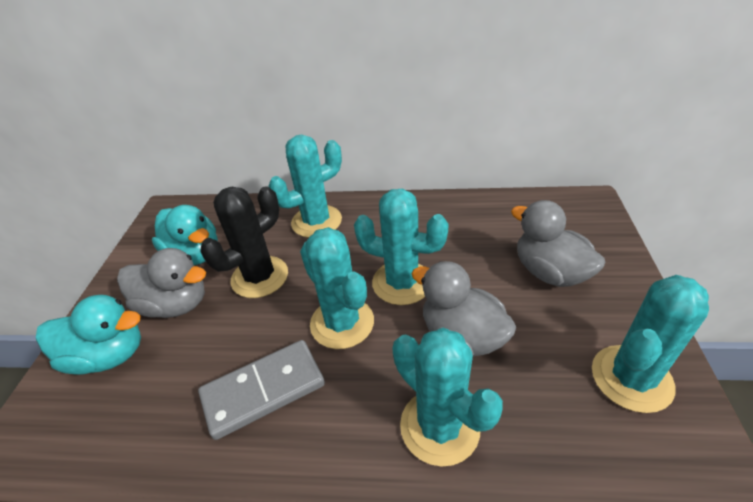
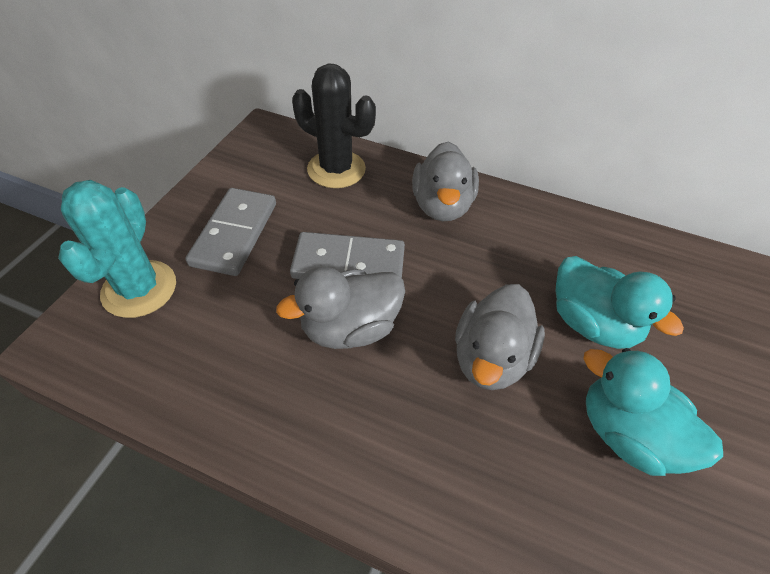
grey domino: [198,340,325,440] = 1 -> [185,188,276,276] [290,232,405,279] = 2
turquoise cactus: [268,135,342,238] [300,227,374,349] [354,189,449,305] [392,328,503,467] [592,275,709,413] = 5 -> [58,180,176,318] = 1

